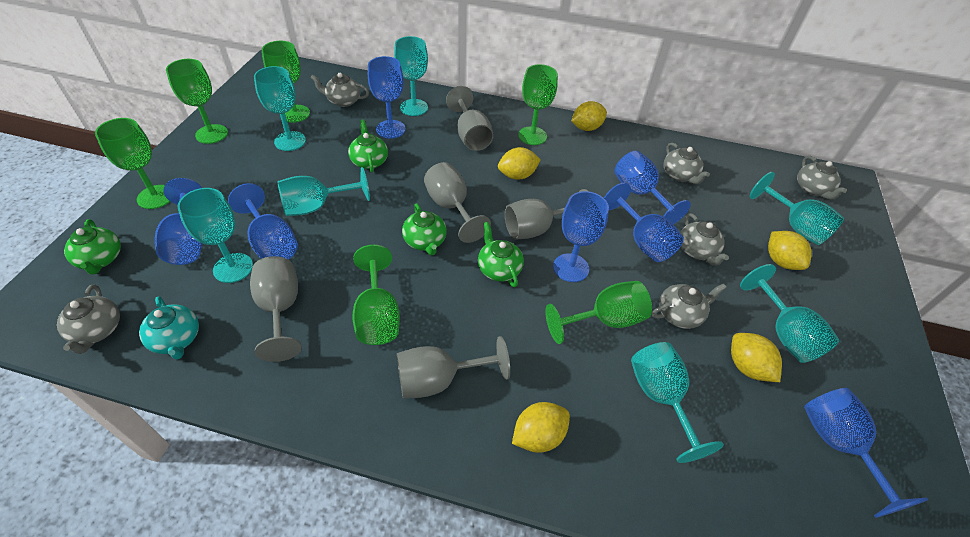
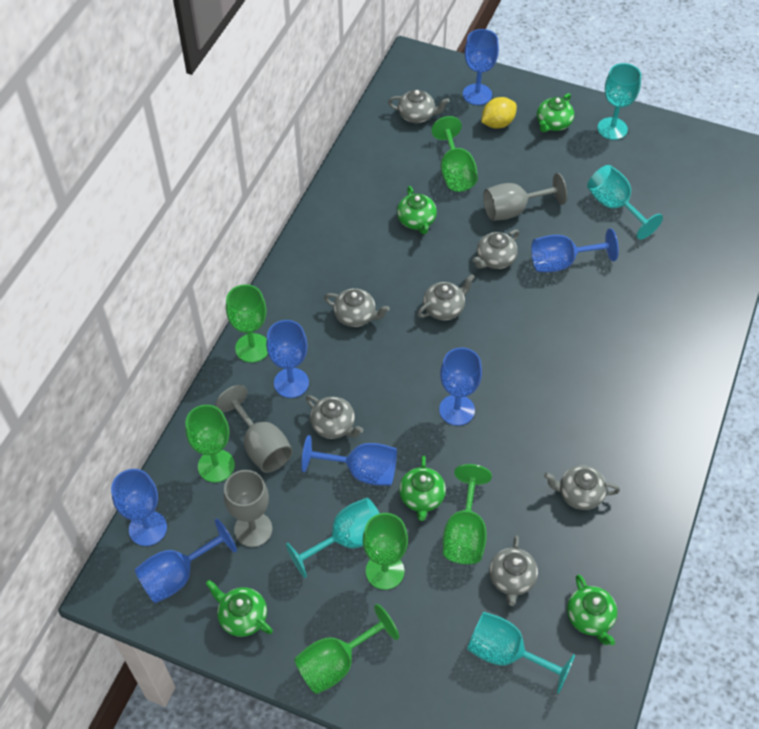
green teapot: [64,219,121,275] [348,119,388,173] [402,204,447,255] [478,222,524,287] = 4 -> [206,580,273,637] [397,186,437,234] [399,456,446,521] [537,93,574,132] [567,575,617,646] = 5
grey goblet: [250,256,302,362] [397,336,510,398] [424,162,491,243] [446,86,494,151] [505,189,589,240] = 5 -> [215,385,293,473] [224,470,272,547] [483,173,567,221] = 3
grey teapot: [57,284,120,354] [310,73,369,107] [652,283,727,329] [664,143,710,184] [680,213,729,266] [797,156,847,200] = 6 -> [306,395,363,439] [324,288,390,327] [388,89,449,123] [417,274,475,321] [473,230,519,269] [489,535,538,606] [544,465,620,510] = 7
turquoise goblet: [177,188,253,283] [254,66,306,151] [277,167,370,216] [394,36,428,116] [631,342,724,463] [740,264,839,363] [749,172,844,245] = 7 -> [286,498,380,578] [467,612,575,694] [587,165,663,240] [597,63,641,140] = 4
turquoise teapot: [139,296,199,360] = 1 -> none = 0
yellow lemon: [498,147,541,180] [512,402,570,453] [571,101,607,131] [731,333,782,382] [768,231,812,270] = 5 -> [481,97,517,129] = 1

